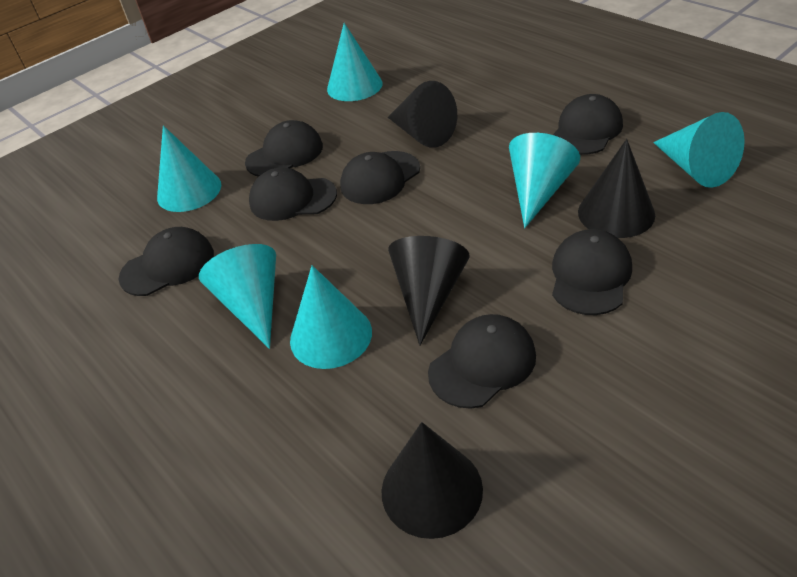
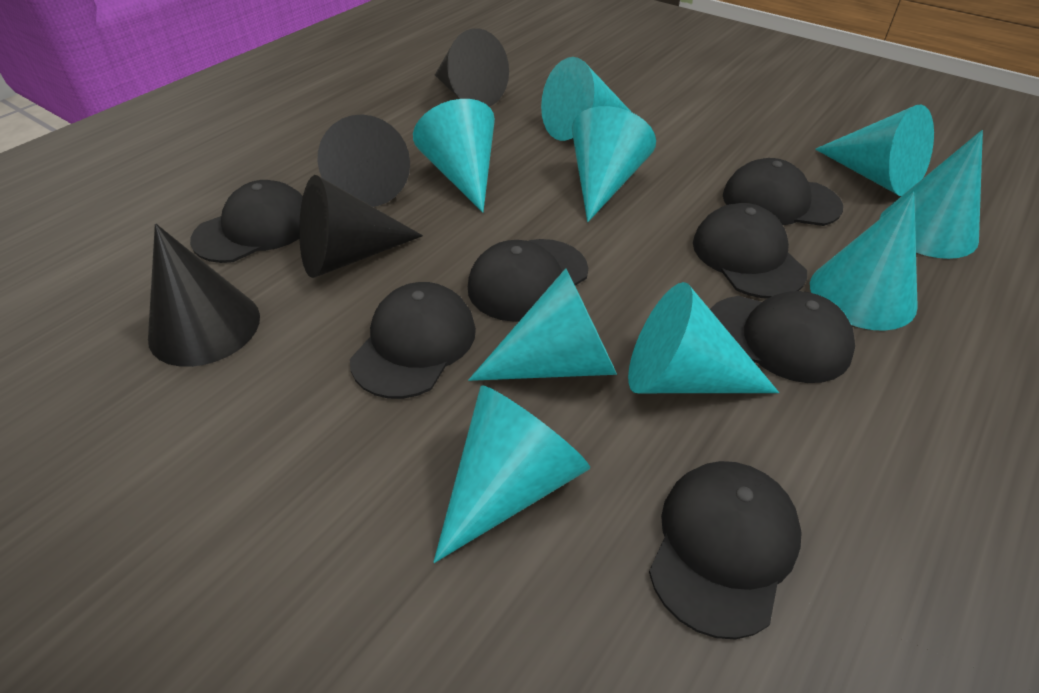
turquoise cone: [157,125,221,212] [199,244,276,349] [290,265,372,369] [327,23,383,101] [509,133,580,228] [653,112,745,188] = 6 -> [413,99,495,213] [433,385,590,563] [468,268,617,381] [541,57,631,141] [572,106,656,222] [628,282,779,393] [810,192,918,331] [815,104,934,196] [880,130,983,259] = 9

